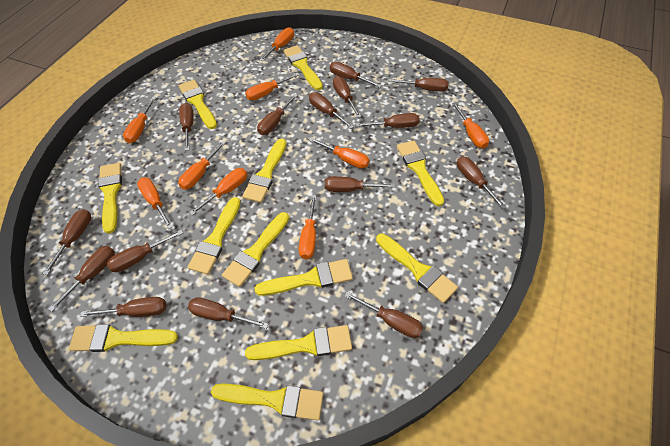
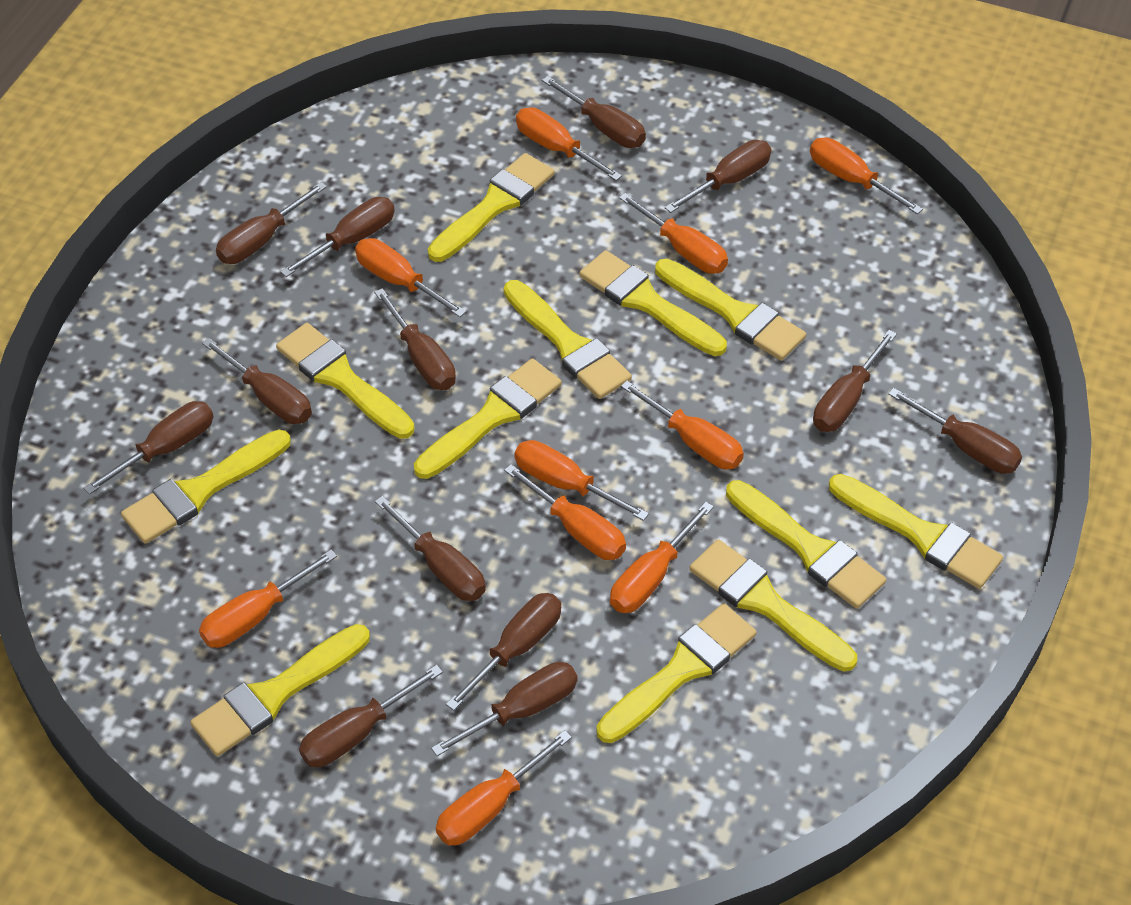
brown screwdriver: [43,209,91,275] [49,246,115,312] [80,297,166,317] [107,229,183,272] [179,103,194,151] [188,297,268,329] [257,94,298,135] [309,92,354,129] [325,176,395,192] [330,62,382,88] [333,76,361,118] [345,292,423,338] [356,113,420,128] [388,78,449,91] [457,157,506,209] = 15 -> [83,401,214,494] [202,338,312,424] [216,182,327,264] [280,197,395,277] [299,665,443,768] [374,288,456,390] [375,496,486,601] [431,662,578,756] [446,593,561,711] [542,76,646,148] [665,140,771,213] [813,330,897,432] [888,388,1022,474] = 13
orange screwdriver: [123,97,156,143] [137,177,173,229] [178,141,226,190] [189,168,247,215] [245,73,299,101] [260,27,294,61] [299,195,317,259] [309,138,369,168] [452,102,489,148] = 9 -> [199,550,337,648] [355,238,466,317] [436,730,572,845] [504,464,626,560] [514,440,649,521] [516,107,622,181] [610,502,714,613] [619,193,728,274] [621,381,744,469] [810,137,923,214] = 10

